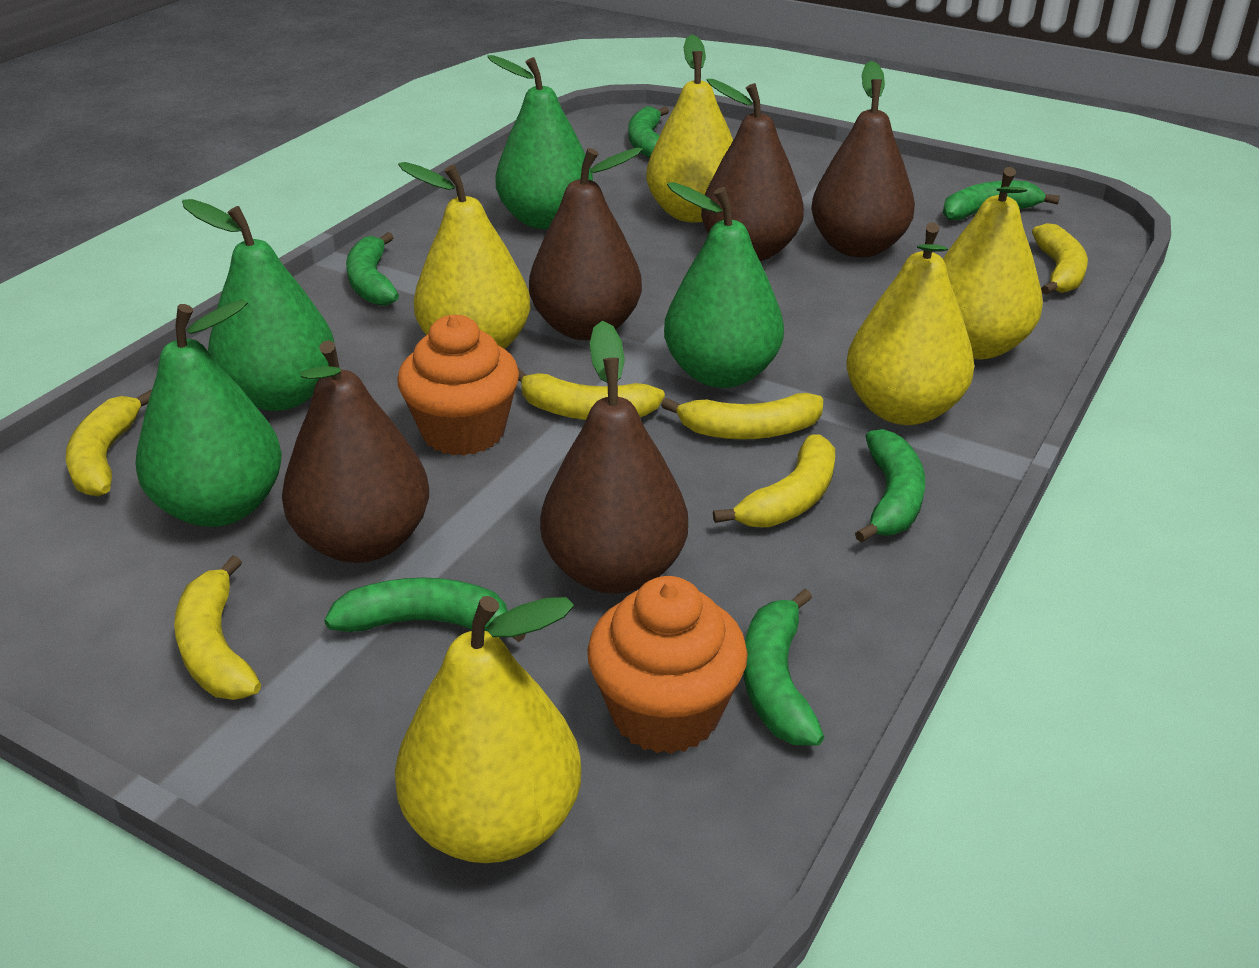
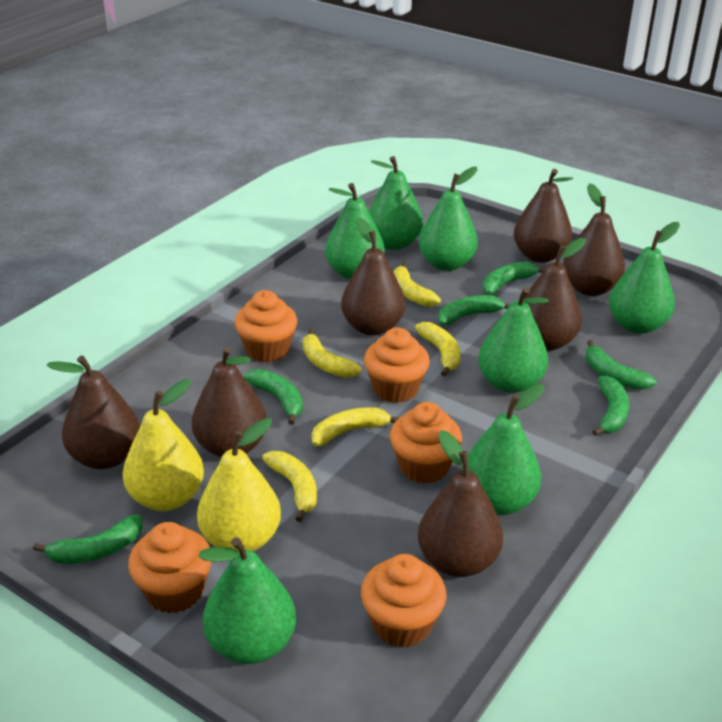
brown pear: [282,340,429,563] [529,147,643,340] [540,321,688,594] [701,79,804,261] [811,61,915,257] = 5 -> [47,355,140,469] [192,346,267,457] [341,218,405,336] [418,430,503,577] [514,169,573,263] [524,238,586,351] [563,183,625,296] = 7
green pear: [135,299,282,527] [182,199,335,411] [487,55,593,229] [664,182,784,388] = 4 -> [198,537,296,664] [325,183,385,279] [368,156,423,250] [419,167,478,271] [462,384,544,515] [478,287,549,393] [609,222,680,334] = 7
orange cupcake: [397,315,519,456] [587,576,748,754] = 2 -> [128,522,212,613] [235,290,298,363] [361,554,447,648] [364,328,430,403] [390,402,462,484] = 5
yellow banana: [66,390,152,497] [174,556,261,700] [518,367,665,420] [661,393,823,440] [713,434,835,527] [1032,223,1088,295] = 6 -> [262,451,317,522] [303,328,362,378] [311,407,399,446] [393,262,441,307] [415,322,460,376] = 5
yellow pear: [395,596,581,863] [398,162,530,349] [646,34,733,223] [846,222,974,425] [943,167,1043,359] = 5 -> [123,379,204,511] [197,418,281,551] = 2

